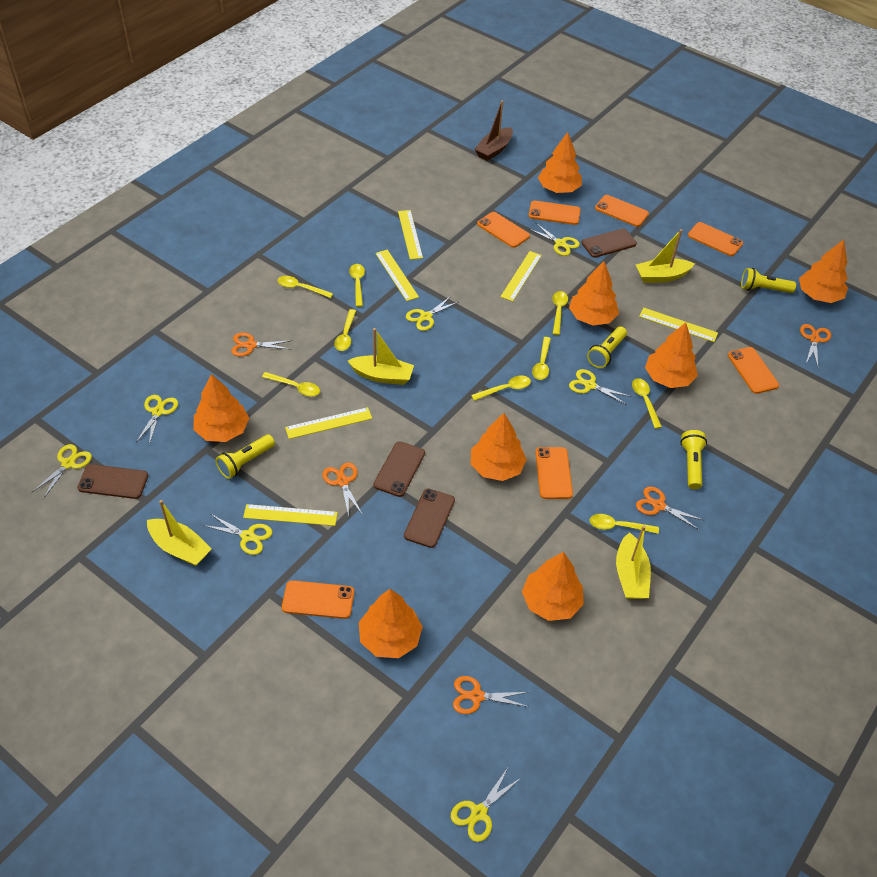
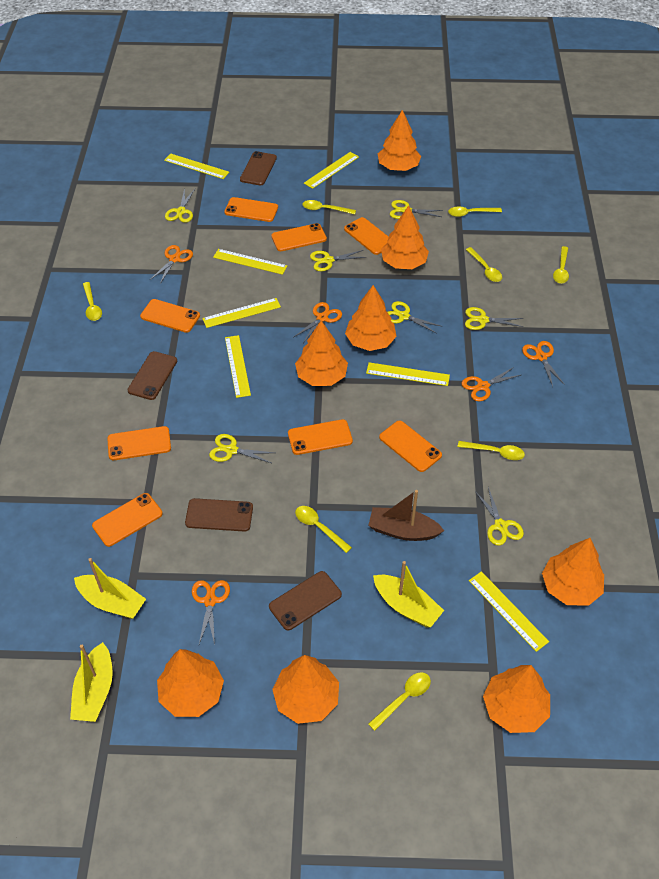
orange phone: [282,580,354,619] [477,212,530,248] [529,201,581,225] [535,447,573,499] [595,195,649,227] [688,222,743,256] [728,347,779,394] = 7 -> [92,493,163,547] [107,426,171,460] [140,299,200,333] [224,197,278,222] [271,223,327,251] [288,419,353,455] [344,217,389,255] [379,420,442,472] = 8
yellow boat: [147,500,212,566] [348,328,414,385] [616,525,651,599] [636,229,695,283] = 4 -> [70,642,113,722] [74,558,146,619] [373,561,444,628] = 3
yellow flashlight: [216,435,275,479] [587,327,627,368] [680,430,707,489] [741,268,796,293] = 4 -> none = 0
yellow ruler: [243,504,338,526] [285,407,372,439] [375,250,419,301] [398,210,423,260] [500,251,542,301] [639,308,718,342] = 6 -> [164,153,229,179] [202,298,281,328] [213,249,287,275] [225,335,251,398] [304,152,359,189] [366,362,450,386] [469,571,549,652] = 7
yellow spoon: [262,372,320,397] [277,276,333,298] [334,309,356,351] [349,264,365,307] [471,376,531,401] [532,337,551,380] [552,291,568,335] [589,514,659,534] [632,378,662,429] = 9 -> [83,282,102,321] [295,506,352,553] [302,200,356,214] [368,672,431,731] [448,206,502,217] [458,441,525,460] [466,247,502,282] [553,246,569,283] = 8

